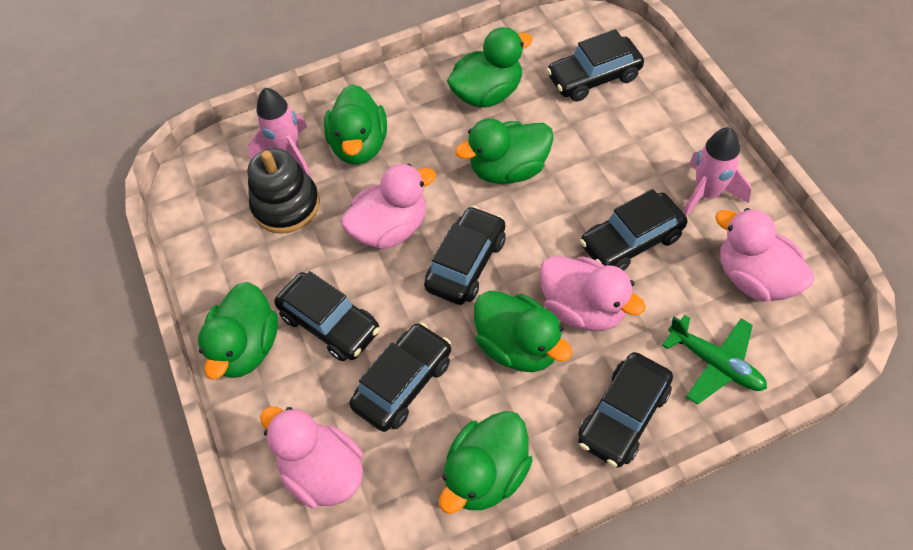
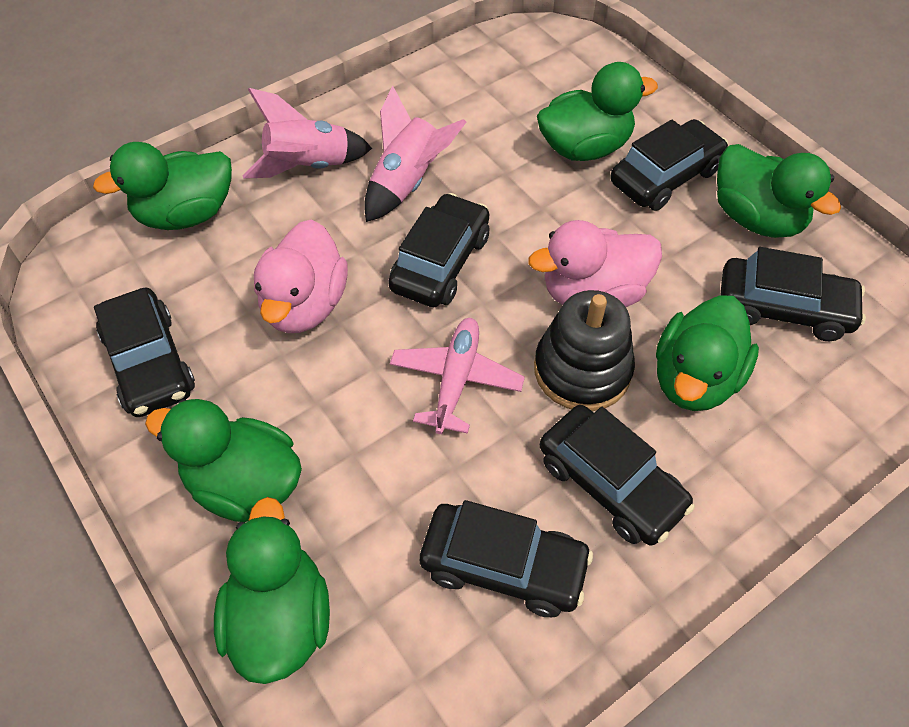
green plane: [662,315,767,405] = 1 -> none = 0
pink duck: [260,407,363,509] [341,164,436,249] [539,256,646,331] [715,208,814,302] = 4 -> [254,219,348,333] [528,220,662,307] = 2
pink plane: none = 0 -> [390,318,525,434] = 1

